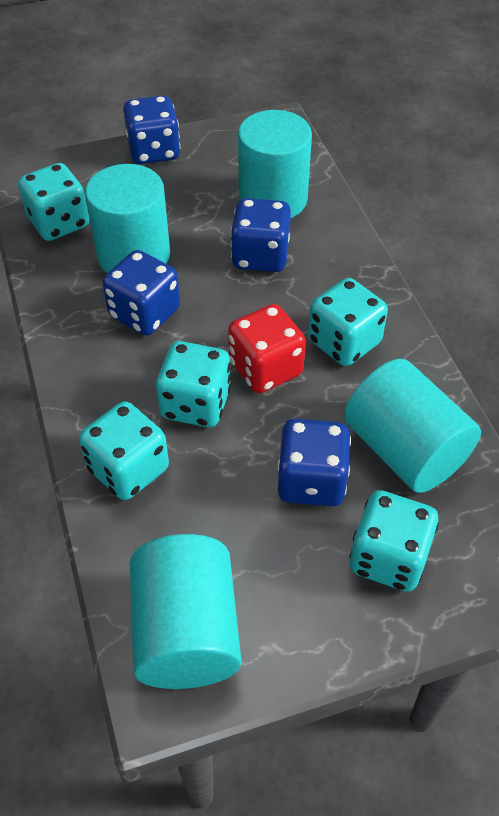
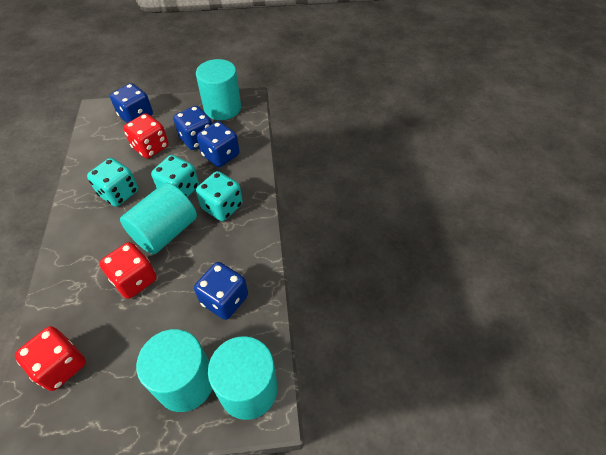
red dice: [228,304,306,393] = 1 -> [15,326,86,391] [99,242,157,299] [123,113,168,159] = 3
turquoise dice: [18,163,89,241] [79,401,169,500] [156,341,231,428] [308,278,388,366] [349,490,439,592] = 5 -> [87,158,138,207] [151,155,199,197] [196,171,243,221] = 3

